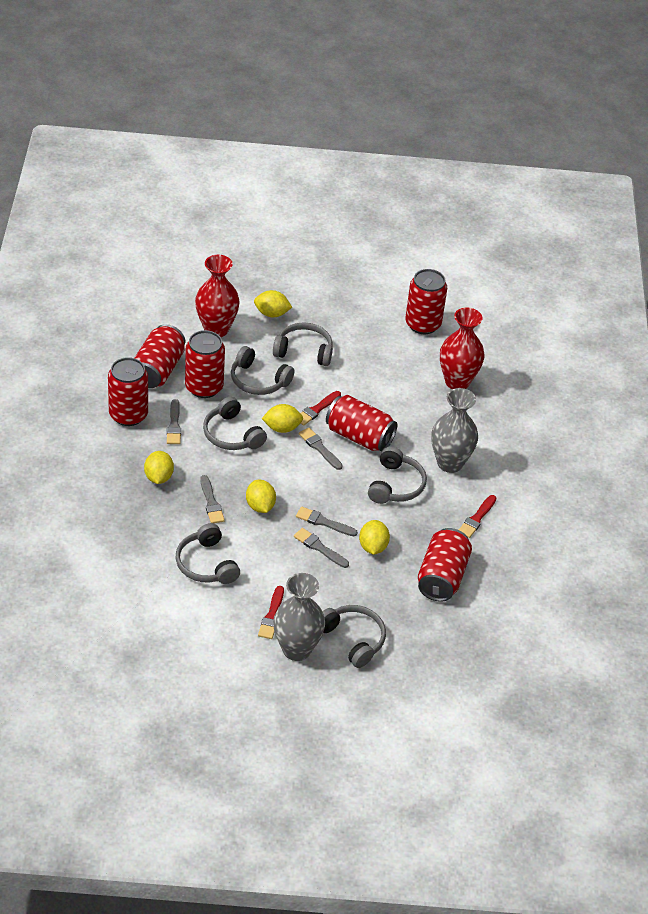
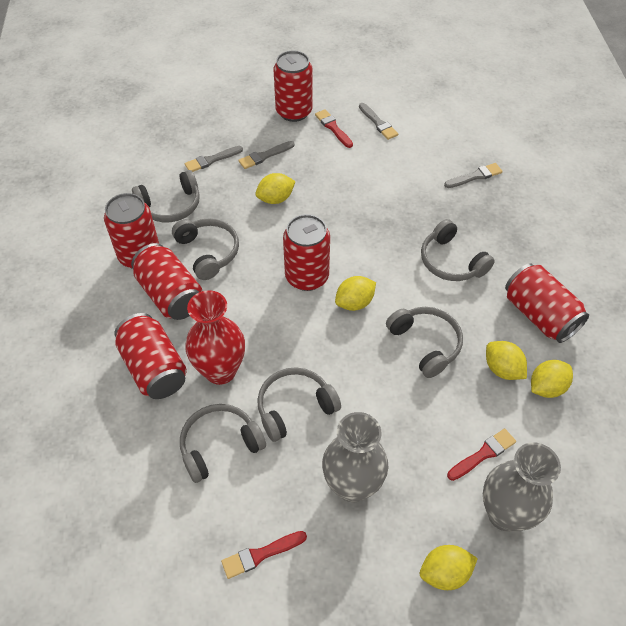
grey brush: [167,399,181,444] [200,475,225,523] [294,528,349,568] [296,507,358,536] [299,428,343,470] = 5 -> [185,146,243,172] [238,141,295,169] [359,103,398,140] [444,163,503,188] = 4
red vase: [195,255,240,337] [440,307,484,389] = 2 -> [185,290,245,385] = 1

